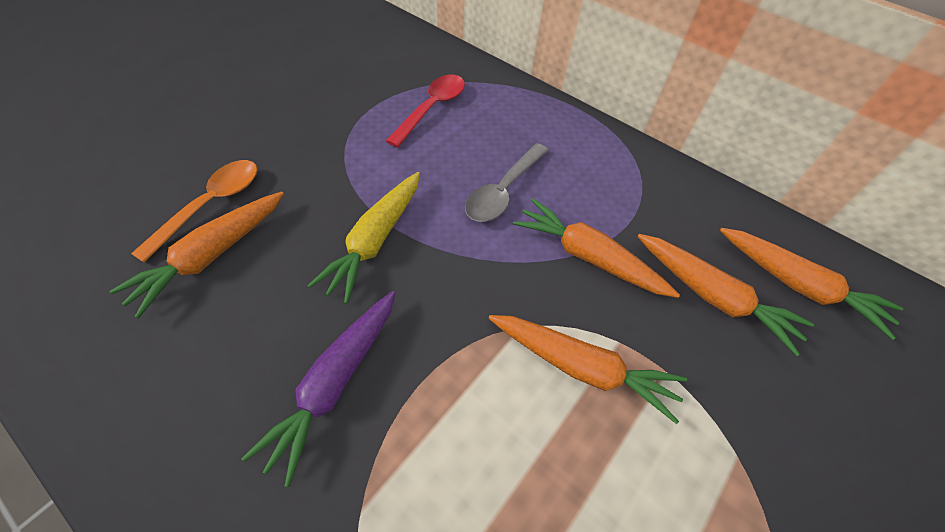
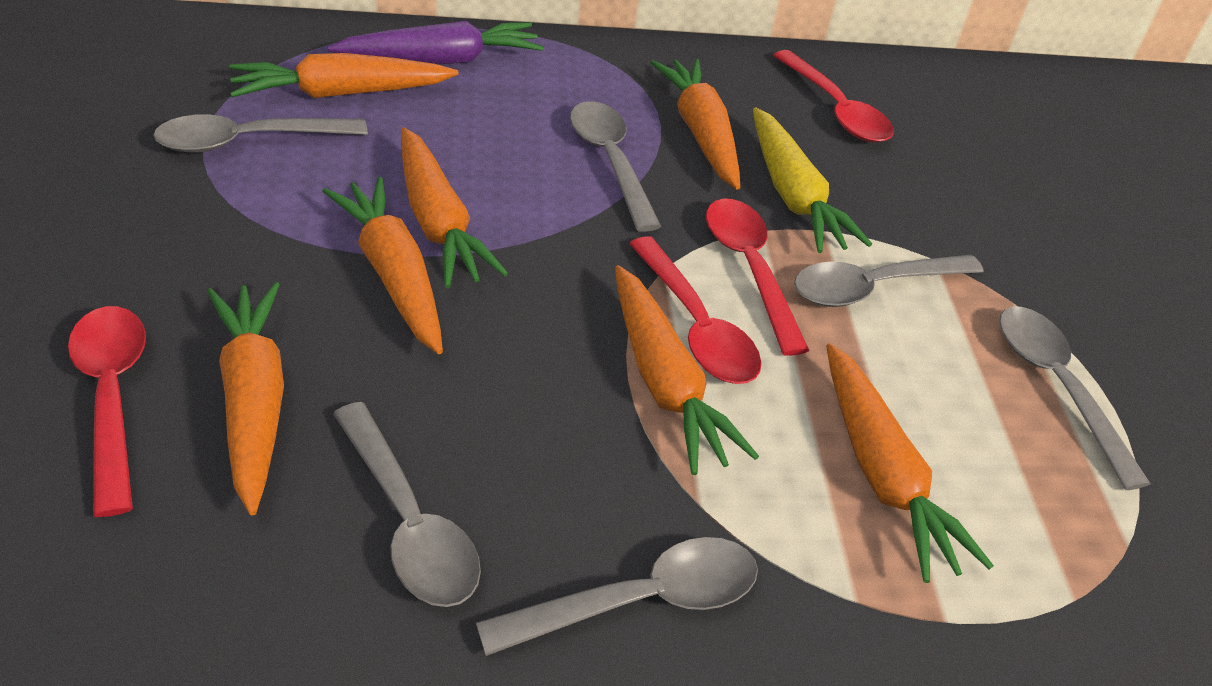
grey spoon: [465,143,549,222] = 1 -> [153,114,368,153] [333,402,481,607] [476,537,758,656] [570,101,661,232] [794,255,983,307] [999,306,1151,490] = 6
orange carrot: [109,192,284,319] [488,315,687,424] [513,199,680,298] [637,234,814,356] [720,228,903,340] = 5 -> [207,282,284,515] [230,53,459,98] [322,177,443,354] [401,128,508,288] [615,265,759,475] [651,59,740,190] [826,343,994,583] = 7
orange spoon: [131,160,258,263] = 1 -> none = 0
red spoon: [386,75,465,148] = 1 -> [68,306,146,517] [629,236,761,384] [706,199,810,356] [773,50,894,143] = 4

